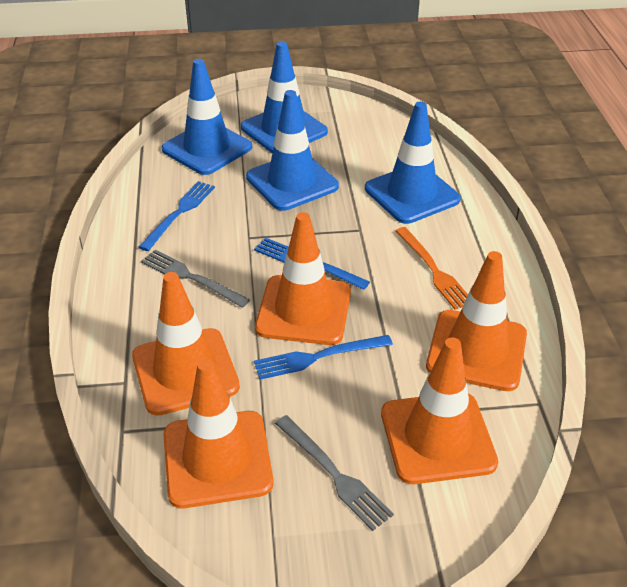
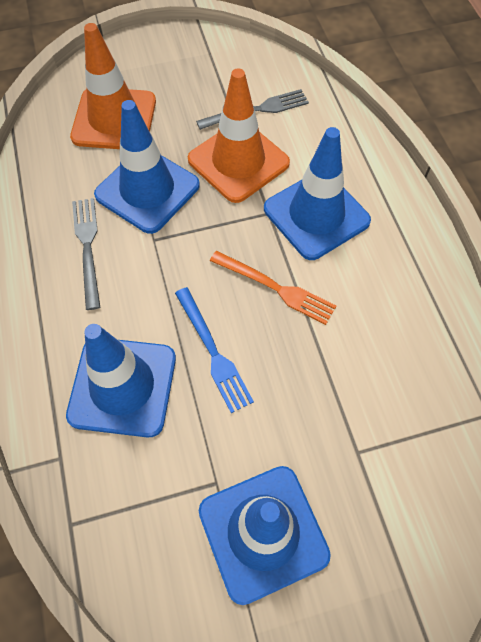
blue fork: [139,181,215,251] [254,238,370,290] [254,335,393,380] = 3 -> [175,287,254,413] = 1
orange traffic cone: [132,272,240,416] [164,359,274,508] [255,212,351,345] [381,337,498,484] [426,251,527,391] = 5 -> [70,23,156,149] [188,68,290,203] = 2

